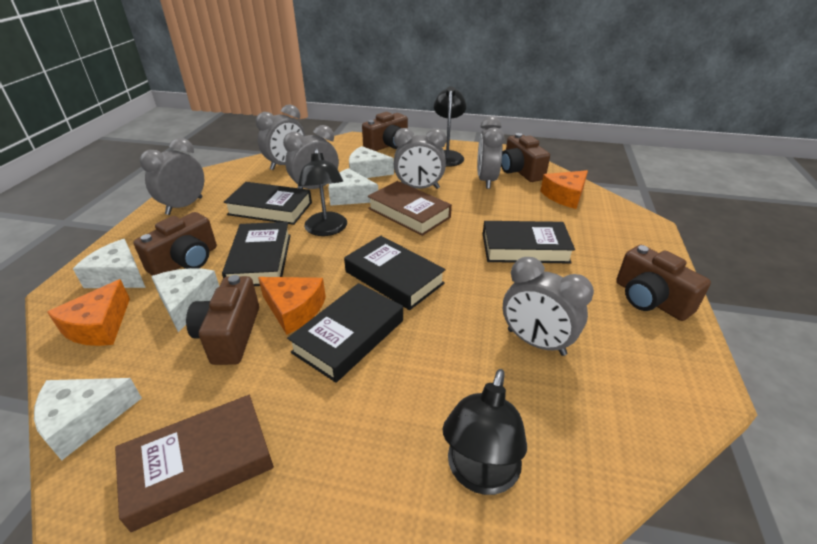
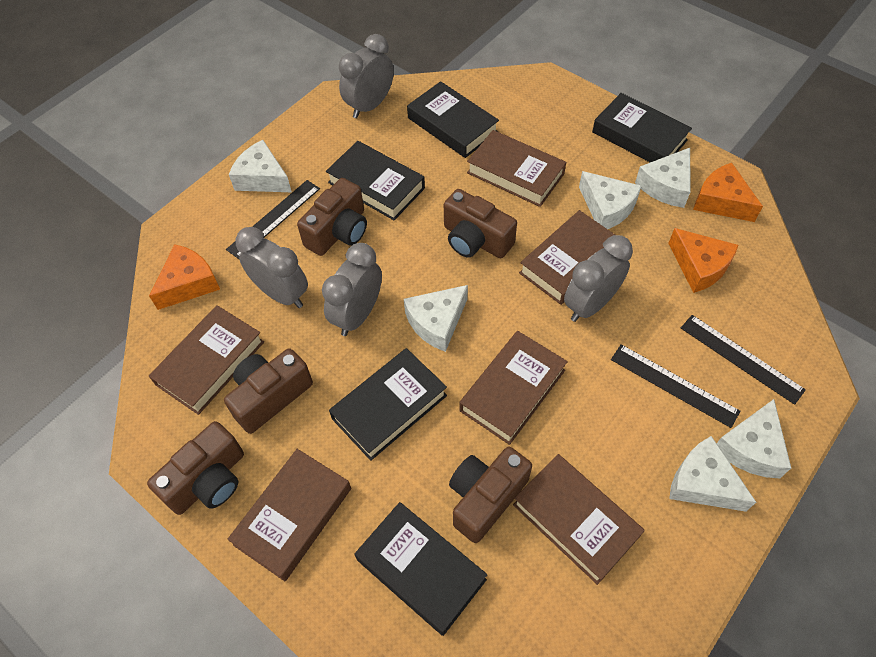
black lamp: [298,148,347,236] [434,86,467,167] [442,369,527,495] = 3 -> none = 0
black ruler: none = 0 -> [226,180,320,259] [611,344,741,428] [681,315,806,405] = 3
brown book: [115,395,274,532] [368,181,452,236] = 2 -> [149,305,264,415] [227,449,351,581] [459,331,568,445] [467,130,566,207] [513,454,645,585] [519,210,615,305] = 6
grey clock: [140,138,204,215] [256,104,305,170] [283,125,339,189] [394,128,446,189] [477,116,505,189] [503,257,594,356] = 6 -> [236,227,308,308] [322,243,382,336] [339,34,394,118] [564,235,633,322] = 4
white cheese: [34,378,142,460] [73,239,146,288] [151,268,219,332] [328,168,378,206] [349,146,394,178] = 5 -> [229,140,292,192] [404,285,468,352] [579,171,642,229] [635,148,691,208] [669,436,756,512] [717,399,791,479] = 6

